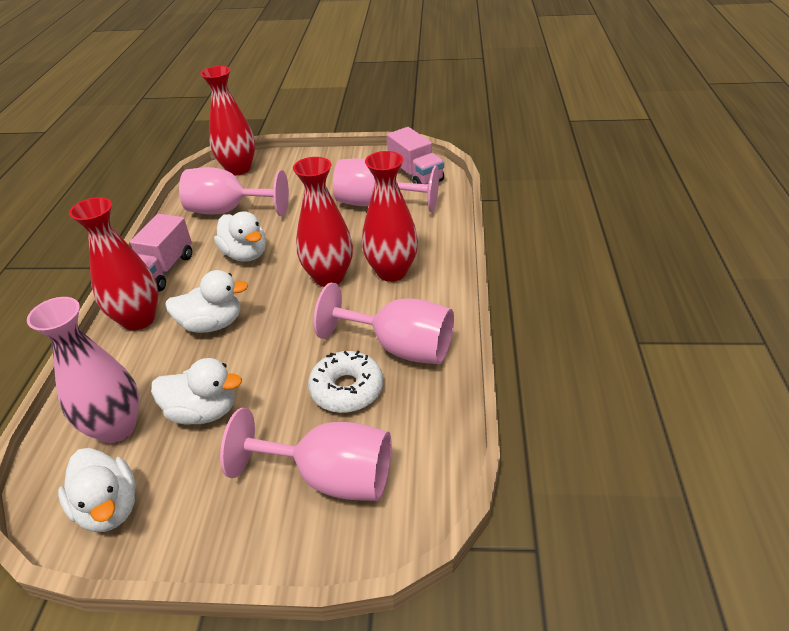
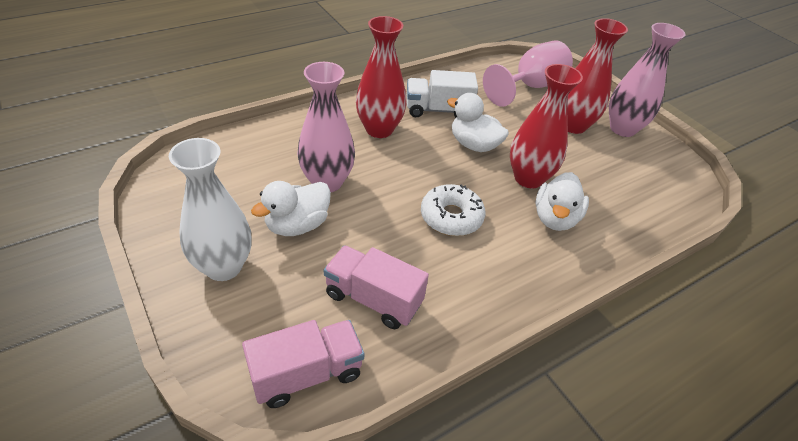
pink goblet: [179,167,289,216] [220,408,392,501] [314,282,454,364] [333,158,439,212] = 4 -> [483,41,573,107] = 1
pink vase: [27,297,139,443] = 1 -> [297,62,355,192] [609,23,685,137] = 2
red vase: [69,197,158,331] [200,66,255,175] [293,157,353,287] [362,151,418,282] = 4 -> [356,16,406,138] [510,64,583,188] [567,18,628,134] = 3
white duck: [58,448,136,532] [151,358,242,425] [165,270,248,333] [214,211,266,262] = 4 -> [251,181,331,236] [447,93,509,152] [536,172,589,231] = 3
white truck: none = 0 -> [407,70,478,118] = 1
white vase: none = 0 -> [169,138,252,281] = 1

